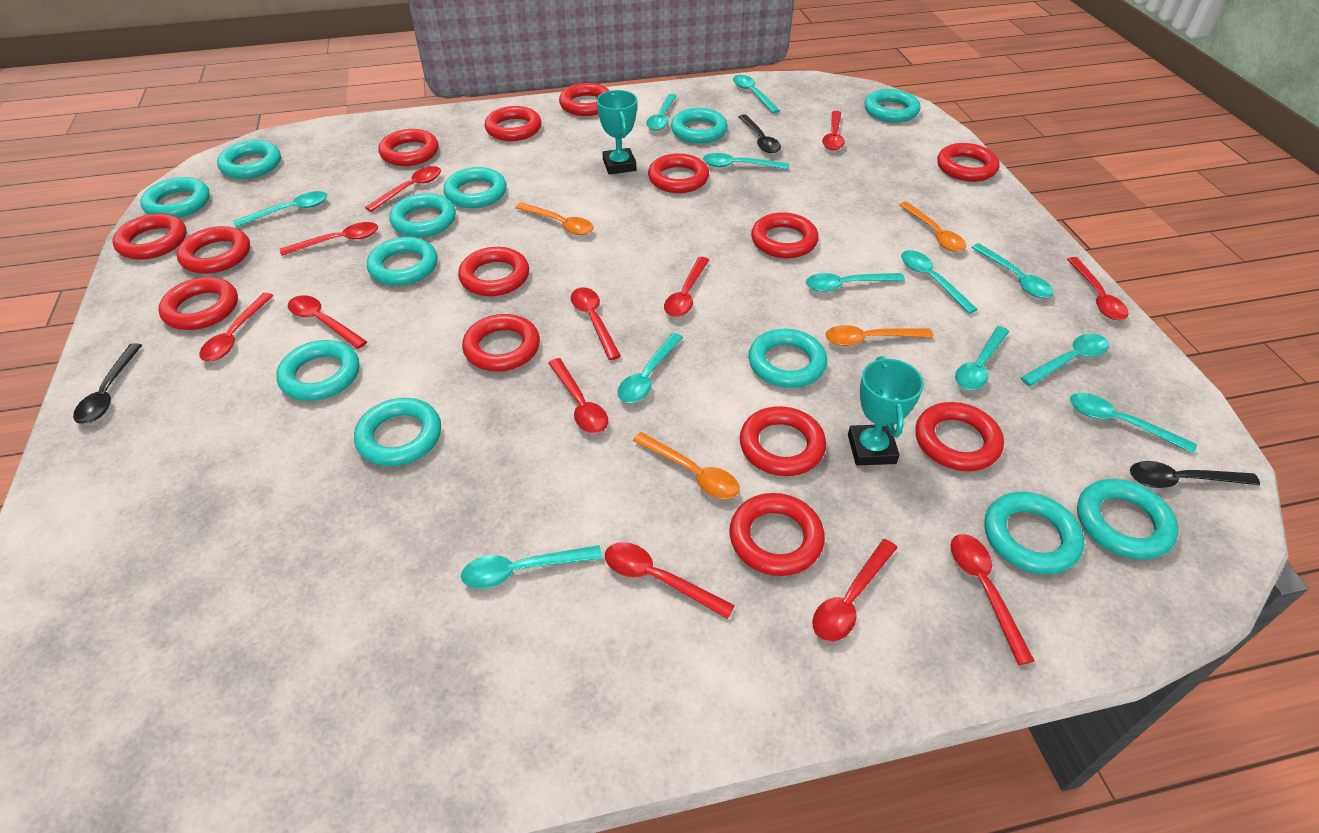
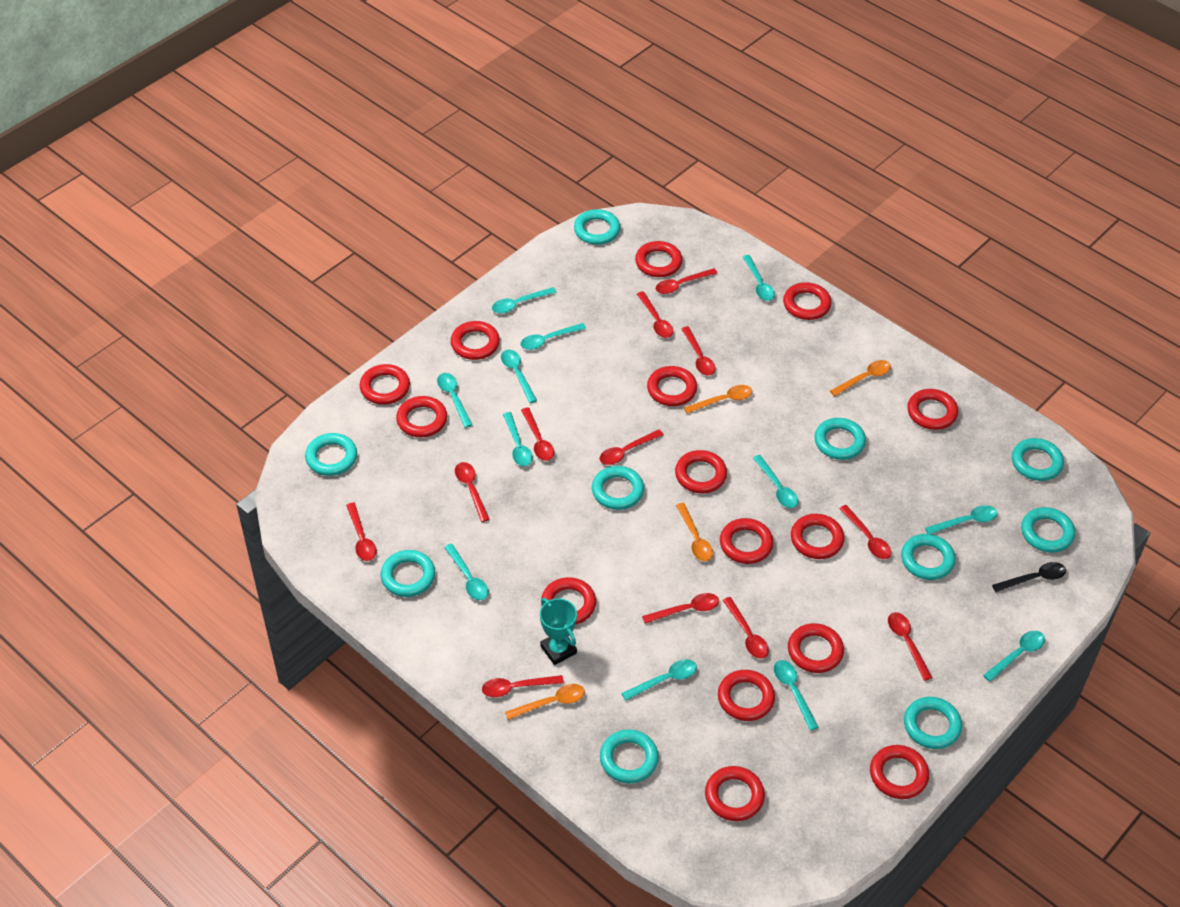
black spoon: [73,343,142,424] [738,114,781,153] [1130,461,1260,488] = 3 -> [992,562,1066,592] = 1
red ring: [113,213,187,260] [158,277,238,330] [176,226,250,274] [378,129,439,166] [458,247,529,296] [462,314,540,371] [485,106,541,141] [559,83,610,116] [648,153,709,193] [729,493,825,576] [740,406,826,476] [751,212,819,258] [915,402,1004,471] [937,143,1000,182] = 14 -> [360,364,410,405] [396,396,447,437] [451,321,500,360] [541,577,596,625] [635,241,682,277] [647,366,697,406] [675,450,727,493] [705,766,765,821] [718,670,775,721] [720,518,774,564] [783,282,831,320] [788,623,844,673] [791,514,844,559] [870,745,929,799] [907,389,958,430] = 15
turquoise ring: [140,177,210,218] [217,140,281,179] [276,340,359,401] [354,398,441,466] [367,237,438,286] [390,193,456,237] [443,167,507,208] [671,108,728,143] [748,329,827,388] [864,89,920,123] [984,492,1084,574] [1077,479,1179,560] = 12 -> [305,433,357,476] [381,550,435,597] [574,209,620,245] [592,466,644,510] [600,729,659,783] [814,418,866,460] [901,534,956,580] [904,697,962,749] [1012,438,1064,481] [1021,507,1075,553] = 10
turquoise trophy: [596,90,637,175] [848,356,924,465] = 2 -> [540,598,577,665] = 1

